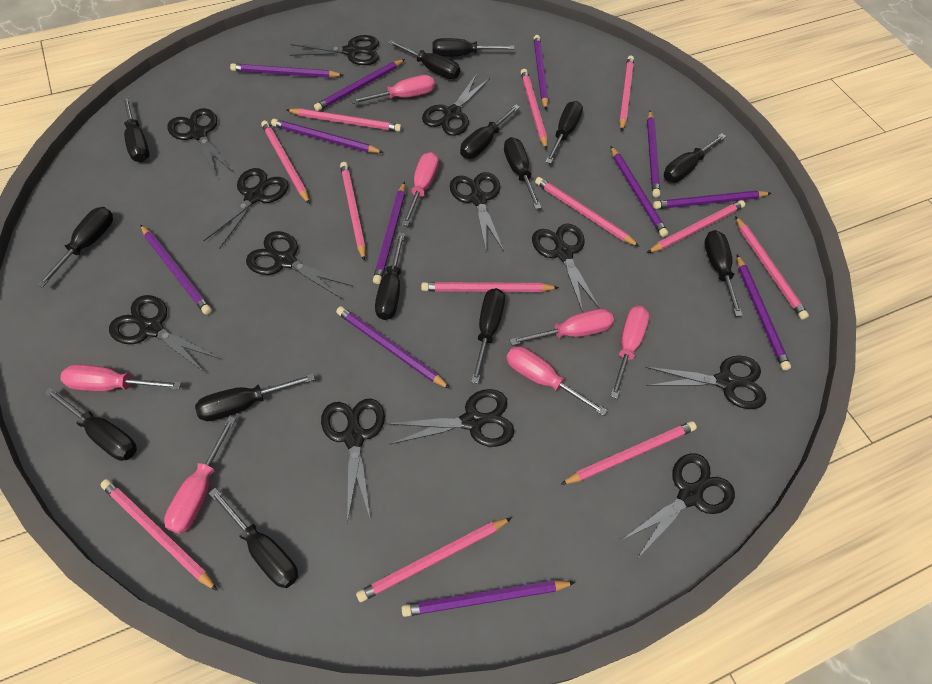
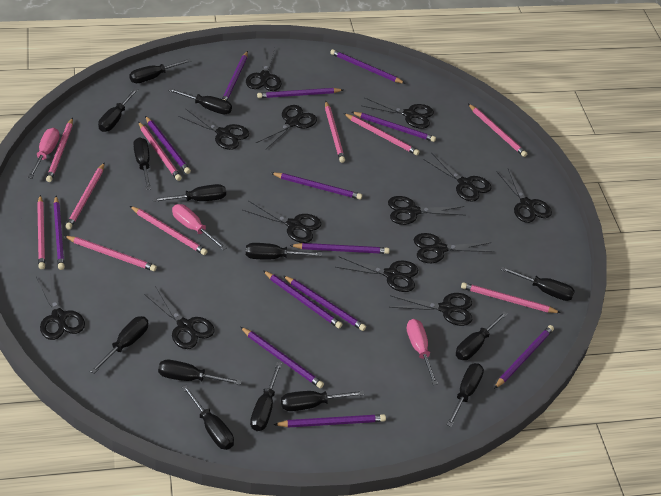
black scissors: [109,295,220,373] [167,108,233,178] [203,168,289,249] [246,231,353,299] [290,35,379,65] [321,398,385,523] [387,389,514,447] [422,74,490,136] [450,172,504,251] [532,224,600,313] [622,453,735,559] [645,356,766,409] = 12 -> [36,273,85,340] [144,286,215,349] [178,109,249,150] [243,201,321,243] [246,46,282,91] [256,105,317,150] [336,256,418,292] [363,97,434,129] [388,196,466,225] [389,293,472,326] [414,233,494,263] [423,152,491,202] [496,169,552,223] = 13
pink pencil: [101,479,218,591] [261,120,310,204] [287,108,402,132] [340,162,366,261] [356,517,512,602] [421,282,559,292] [521,69,547,150] [535,177,640,247] [560,421,697,485] [619,56,634,132] [647,200,745,253] [735,216,809,320] = 12 -> [37,195,45,269] [46,117,73,182] [64,236,157,271] [65,162,105,230] [130,206,208,255] [138,121,182,181] [325,101,345,163] [343,113,420,155] [461,282,561,313] [468,104,527,157] = 10
pink screwdriver: [61,364,181,391] [164,416,236,534] [350,75,435,104] [402,152,439,226] [506,346,608,416] [510,309,614,346] [610,306,650,399] = 7 -> [28,128,60,179] [172,204,227,250] [407,319,438,385] = 3
purple pencil: [141,225,212,315] [230,63,343,78] [271,119,384,153] [314,59,405,111] [336,306,451,389] [373,181,405,284] [402,580,576,617] [534,35,548,110] [611,146,668,237] [647,111,660,197] [653,190,771,209] [737,255,791,370] = 12 -> [53,196,65,270] [145,116,191,174] [222,51,248,101] [240,327,324,388] [257,88,343,98] [263,270,343,329] [271,173,362,200] [273,414,386,427] [283,275,366,331] [290,243,390,254] [330,49,406,84] [352,112,436,142] [494,325,554,389] = 13

